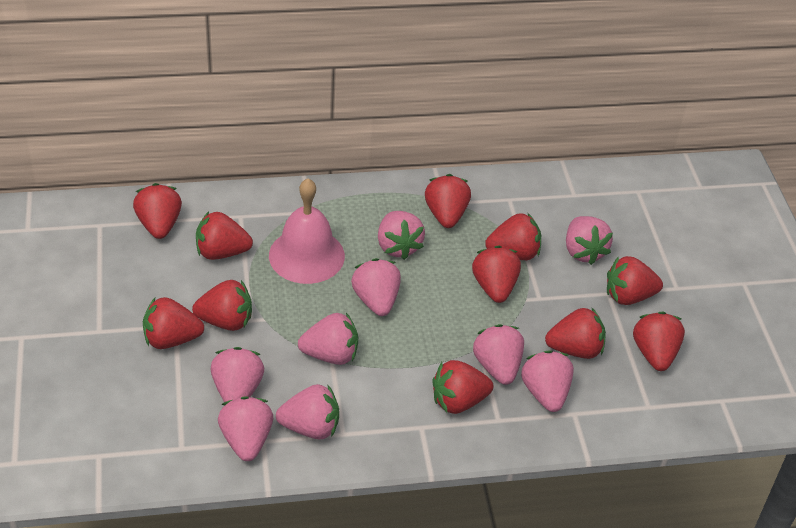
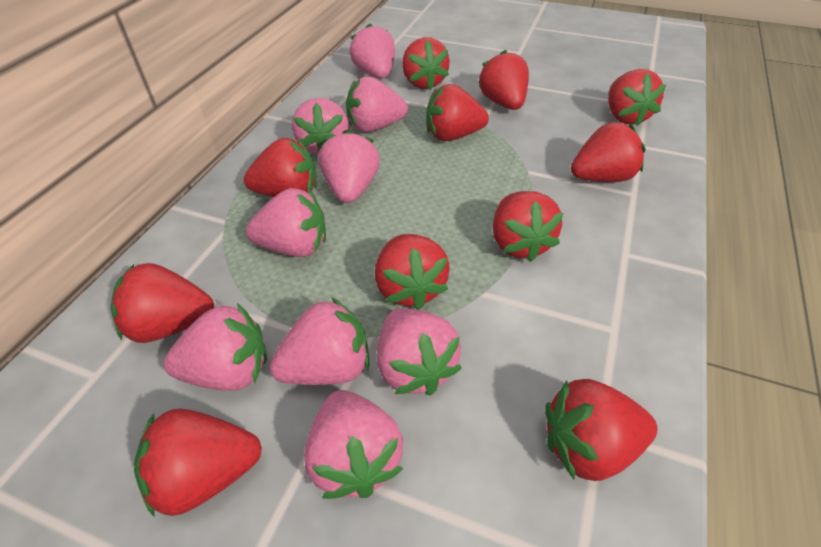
pink bell: [269,178,345,284] = 1 -> none = 0

